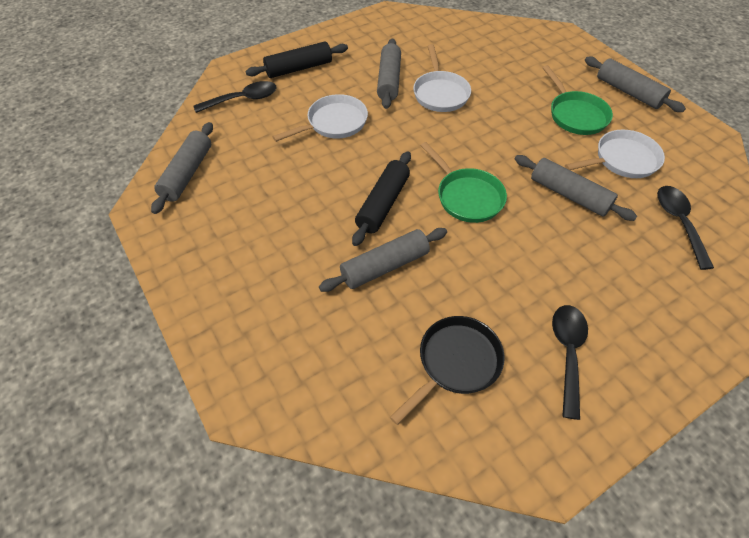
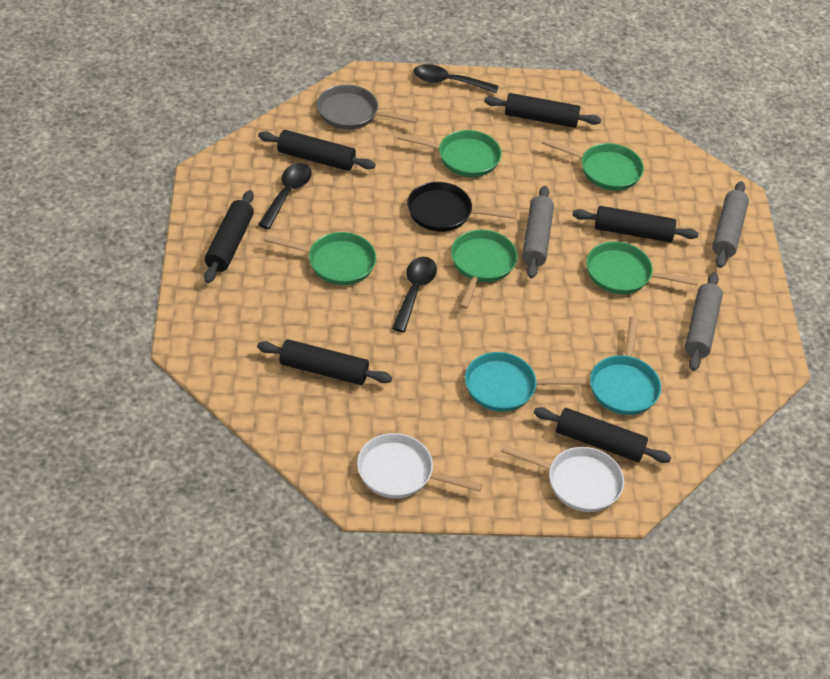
black rolling pin: [245,41,348,78] [352,151,411,246] = 2 -> [204,190,254,283] [257,339,392,385] [258,130,376,171] [484,93,601,128] [534,407,671,463] [573,206,699,242] = 6
green pan: [420,142,507,223] [543,65,613,135] = 2 -> [264,232,376,285] [397,130,502,177] [451,230,518,309] [542,138,644,191] [586,241,699,294] = 5
grey pan: none = 0 -> [317,85,418,130] = 1
grey rolling pin: [151,122,213,214] [319,228,447,292] [377,38,401,109] [515,155,637,221] [585,57,686,112] = 5 -> [522,186,554,279] [685,272,723,371] [712,181,749,268] = 3
turquoise pan: none = 0 -> [465,352,586,412] [590,317,661,415] = 2
white pan: [273,94,368,142] [413,44,471,112] [565,130,665,178] = 3 -> [357,433,483,498] [501,444,624,512] = 2

